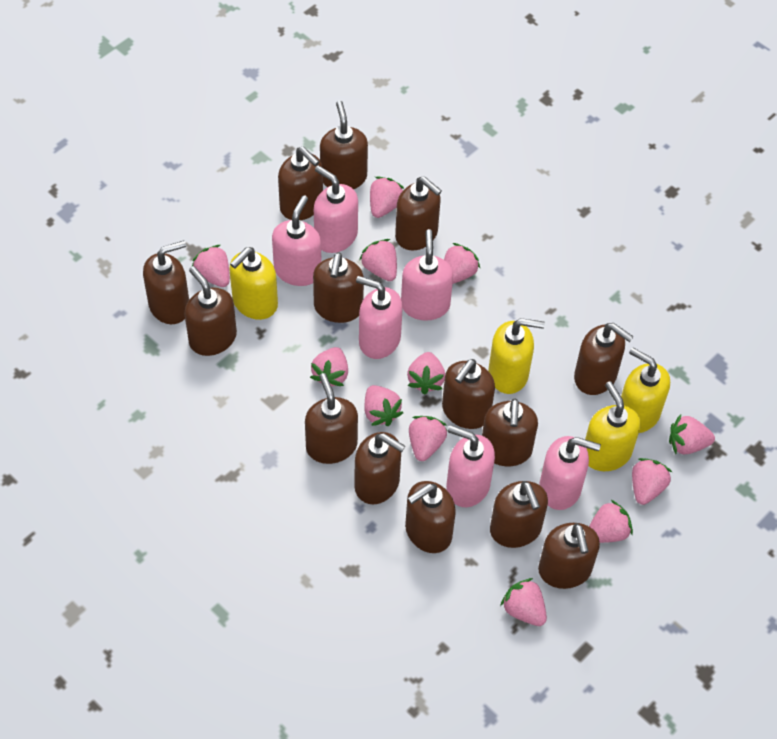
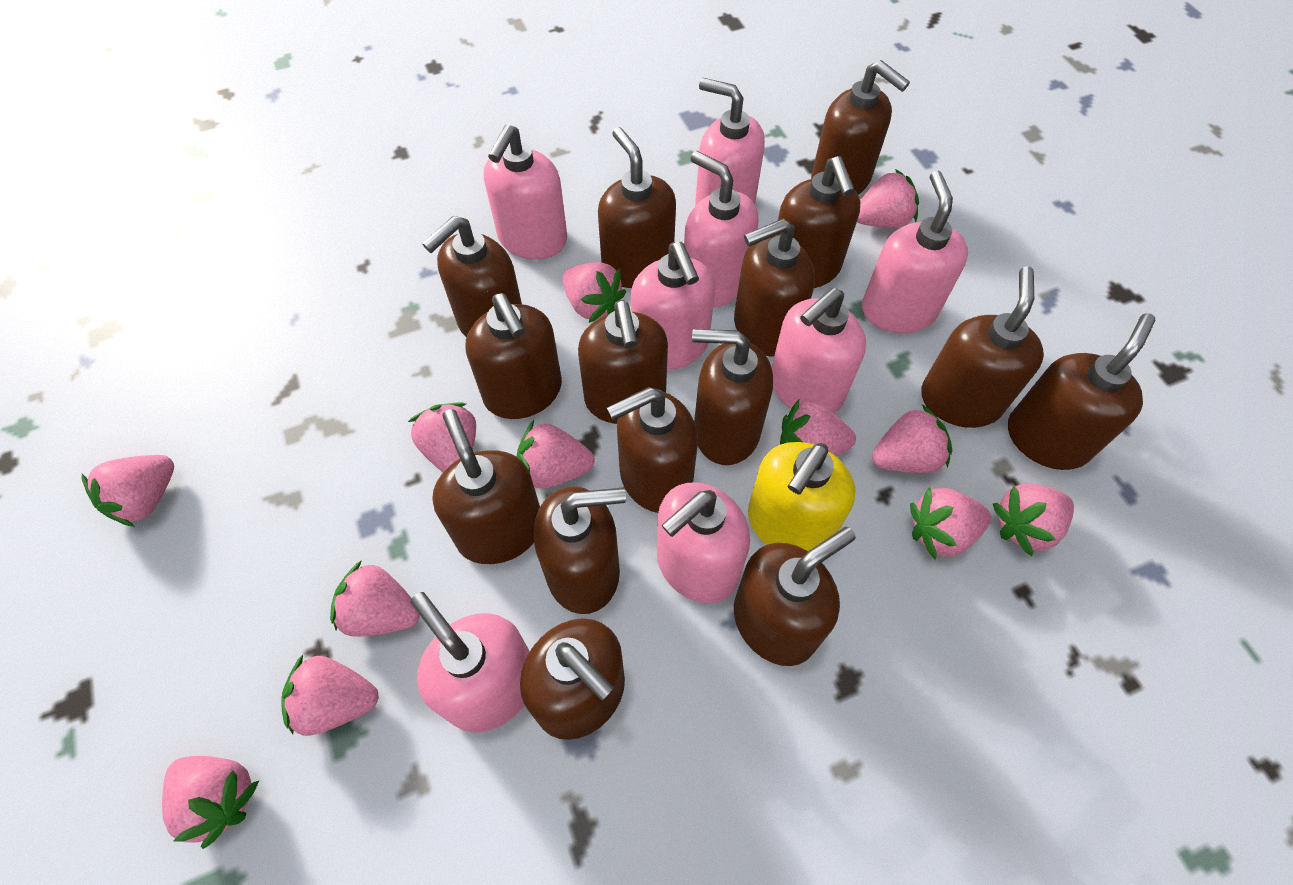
brown soap dispenser: [143,241,189,324] [184,266,237,356] [278,147,323,220] [305,373,358,464] [313,252,364,323] [320,101,368,189] [354,432,405,505] [395,176,442,250] [405,481,456,553] [442,359,495,429] [482,399,538,466] [490,481,548,548] [538,523,600,589] [574,323,634,395] = 14 -> [422,216,522,338] [432,409,540,564] [466,293,562,419] [520,618,625,740] [534,486,626,614] [578,300,668,424] [598,127,676,288] [607,387,698,513] [692,329,773,465] [734,218,815,357] [734,527,856,666] [777,156,860,288] [811,60,910,195] [921,267,1044,428] [1008,313,1155,470] = 15
pink soap dispenser: [272,195,322,286] [314,165,358,253] [356,276,403,359] [401,229,453,321] [446,425,495,507] [539,436,601,510] = 6 -> [410,592,530,733] [484,124,567,260] [631,242,715,370] [657,482,750,603] [684,151,758,308] [695,78,765,206] [772,288,866,414] [862,170,968,333] = 8
yellow soap dispenser: [229,247,278,320] [488,318,545,394] [585,381,641,471] [621,347,670,433] = 4 -> [748,442,855,551] = 1

